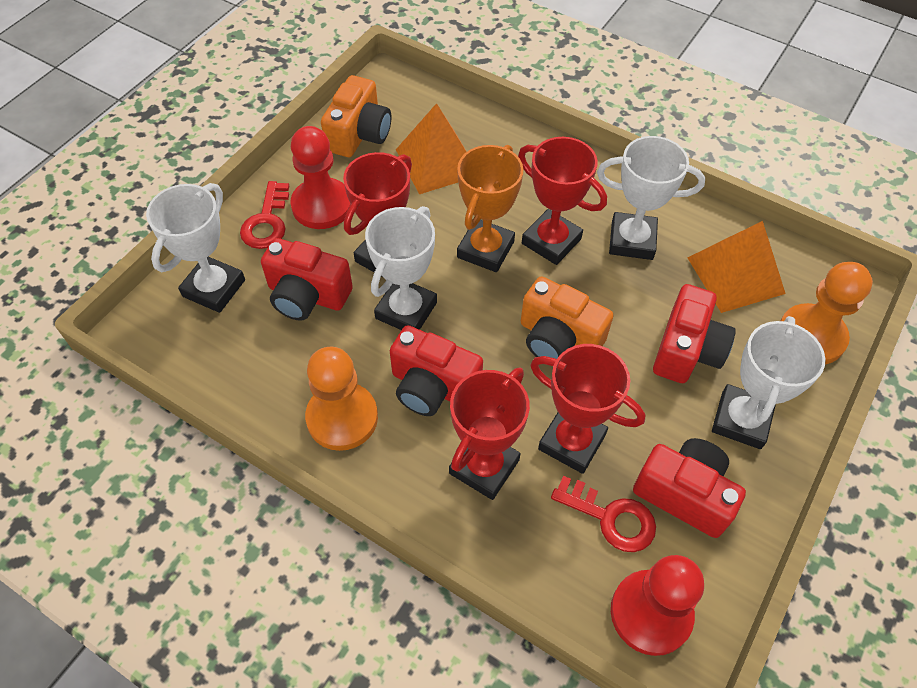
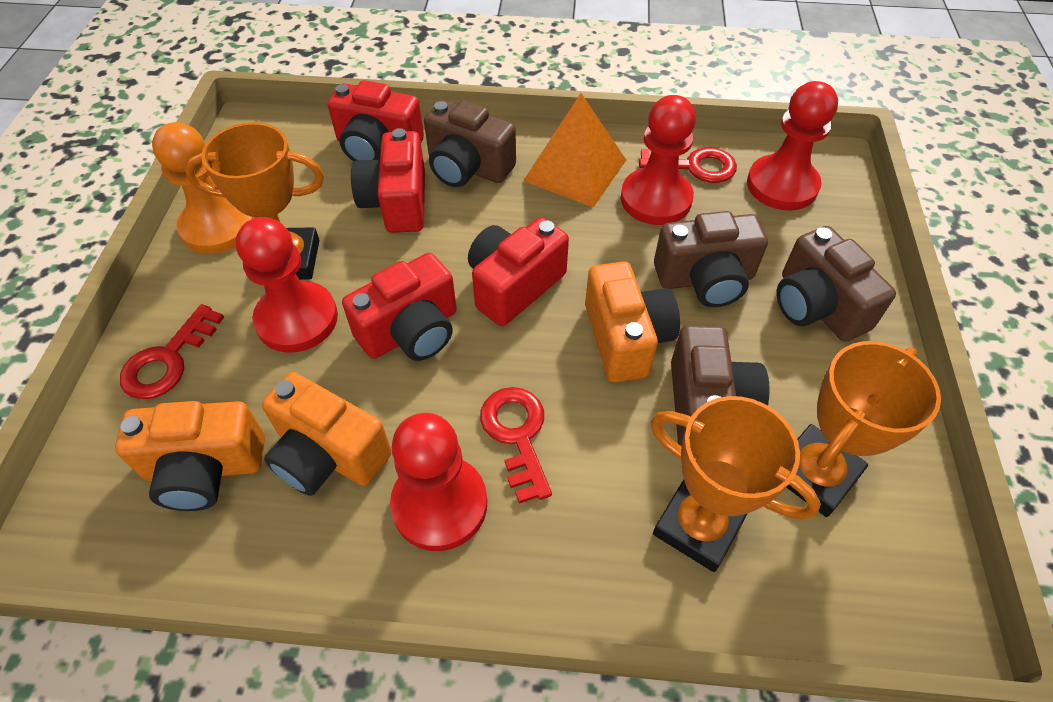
brown camera: none = 0 -> [424,100,516,187] [654,211,768,307] [671,325,770,446] [776,226,896,342] = 4
orange camera: [321,75,391,157] [521,276,614,359] = 2 -> [115,401,265,511] [262,372,392,496] [585,261,680,383] = 3
orange pawn: [305,347,378,451] [780,262,873,365] = 2 -> [152,122,255,254] = 1
orange pyramid: [396,103,467,194] [687,221,786,313] = 2 -> [523,93,626,208] = 1
orange trophy: [457,145,523,272] = 1 -> [184,122,324,280] [650,396,821,572] [786,341,941,517] = 3
red key: [240,181,289,249] [551,476,656,552] = 2 -> [120,304,224,399] [480,387,552,504] [639,147,737,183] = 3
red pawn: [290,126,351,229] [611,555,704,656] = 2 -> [236,217,338,353] [390,413,487,551] [621,95,696,225] [747,81,838,211] = 4
red trophy: [343,152,412,277] [449,368,530,500] [518,137,607,265] [530,344,645,474] = 4 -> none = 0
white trophy: [146,183,245,313] [365,206,437,330] [597,136,705,260] [712,316,826,449] = 4 -> none = 0

